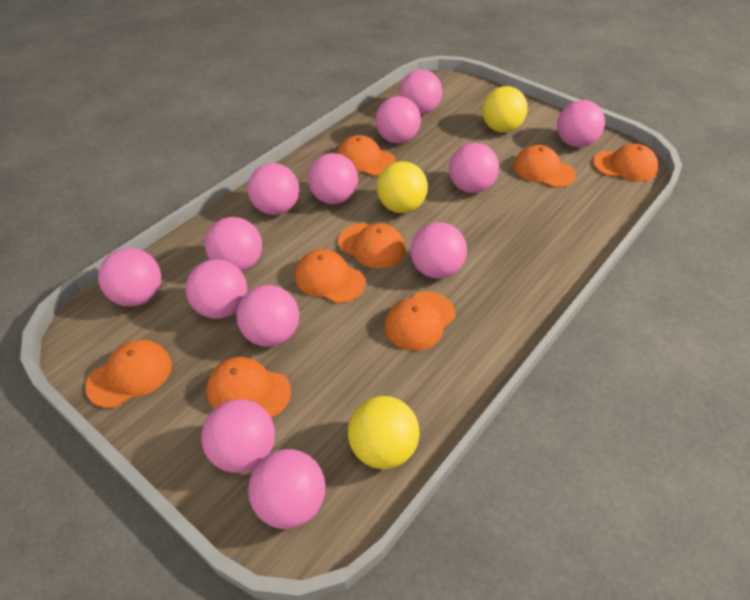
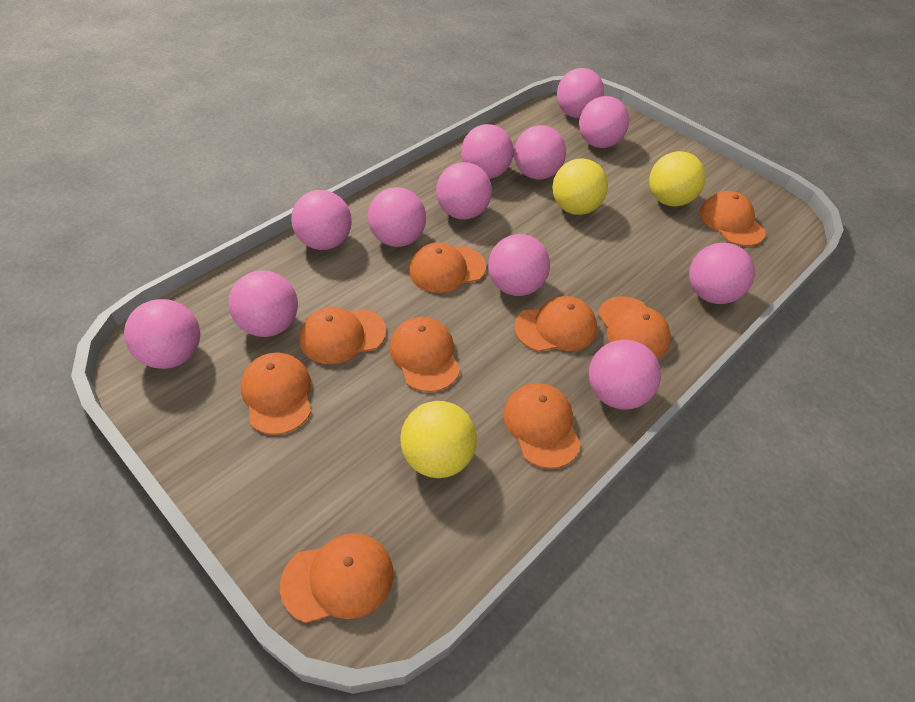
orange cap: [85,340,172,408] [206,357,291,418] [295,249,366,303] [337,135,396,176] [338,223,406,269] [385,292,455,351] [513,145,576,188] [593,144,658,181] = 8 -> [240,353,311,435] [280,533,393,623] [300,307,386,364] [389,317,460,392] [409,242,486,293] [503,383,581,469] [514,296,597,352] [598,296,671,359] [700,191,766,246] = 9
pink ball: [98,248,161,307] [186,259,247,319] [201,399,275,473] [205,217,262,272] [236,285,299,347] [248,163,299,215] [248,449,325,529] [308,153,358,204] [376,96,421,143] [399,70,442,115] [410,222,467,279] [449,143,499,193] [557,100,605,147] = 13 -> [124,299,200,369] [229,270,298,337] [291,190,352,250] [368,187,426,247] [436,162,492,220] [461,124,514,179] [488,234,550,296] [514,125,566,179] [557,68,604,118] [579,96,629,148] [589,339,661,410] [689,243,755,304] = 12

